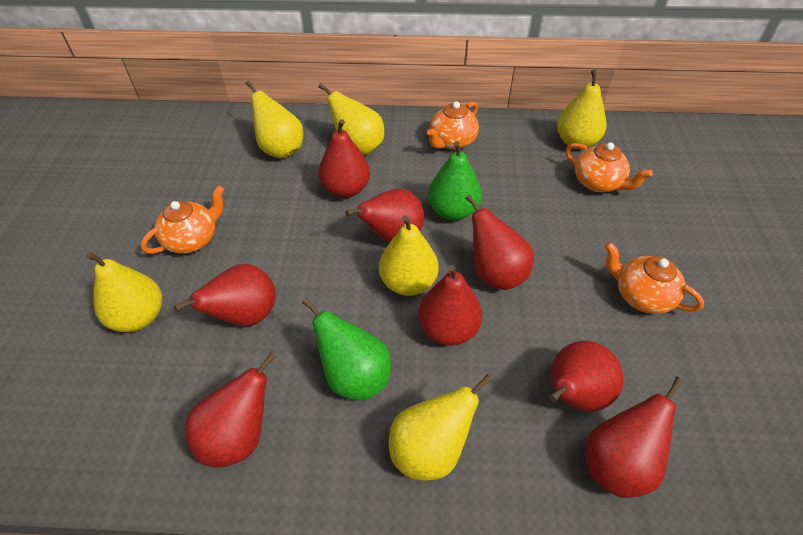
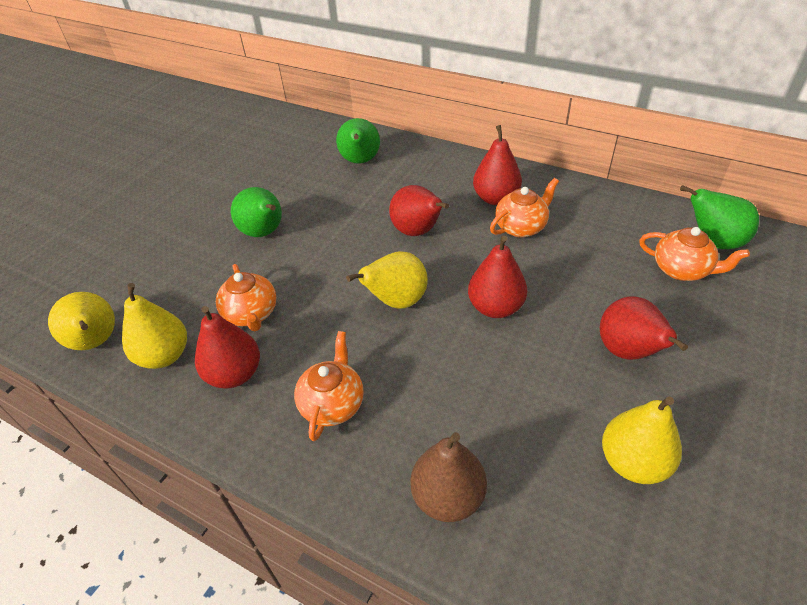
brown pear: none = 0 -> [410,432,487,522] = 1
green pear: [302,298,391,400] [428,141,482,221] = 2 -> [231,187,282,237] [336,118,380,164] [680,185,759,249] = 3
red pear: [174,264,276,326] [185,352,276,467] [318,119,370,198] [345,188,424,243] [418,264,482,345] [465,194,534,290] [549,341,624,412] [586,377,684,498] = 8 -> [195,306,260,389] [389,185,449,236] [468,236,527,318] [473,125,522,205] [600,296,688,360] = 5
yellow pear: [86,252,162,332] [246,81,303,159] [318,83,384,155] [379,215,439,296] [389,374,492,481] [557,70,607,149] = 6 -> [48,292,115,350] [122,283,187,369] [346,251,428,309] [602,397,682,484] = 4

